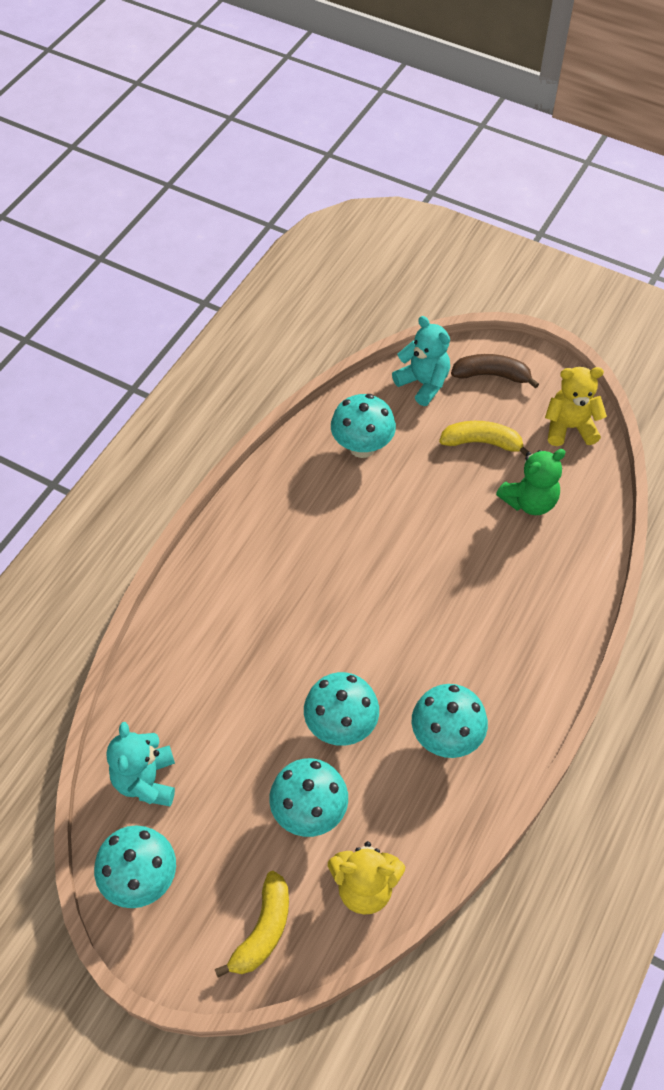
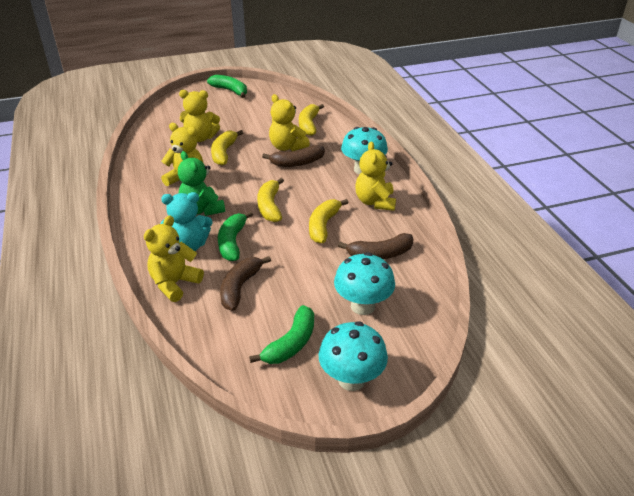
brown banana: [451,354,539,389] = 1 -> [220,256,271,311] [262,145,325,167] [338,233,414,259] = 3
green banana: none = 0 -> [207,75,247,98] [218,211,253,261] [249,305,314,364] = 3
turquoise mushroom: [94,826,176,908] [269,758,348,837] [304,672,379,746] [331,394,396,458] [412,684,488,758] = 5 -> [319,322,388,391] [334,252,395,315] [341,127,388,174] = 3
turquoise teddy bear: [106,722,175,806] [392,316,450,406] = 2 -> [160,192,212,251] = 1
yellow banana: [215,871,289,978] [439,421,529,457] = 2 -> [211,130,243,165] [257,178,284,222] [299,104,324,136] [309,199,348,244] = 4
yellow teddy bear: [328,841,405,915] [545,367,607,446] = 2 -> [144,215,204,302] [161,123,203,186] [179,90,220,142] [269,94,310,151] [355,141,396,211] = 5

